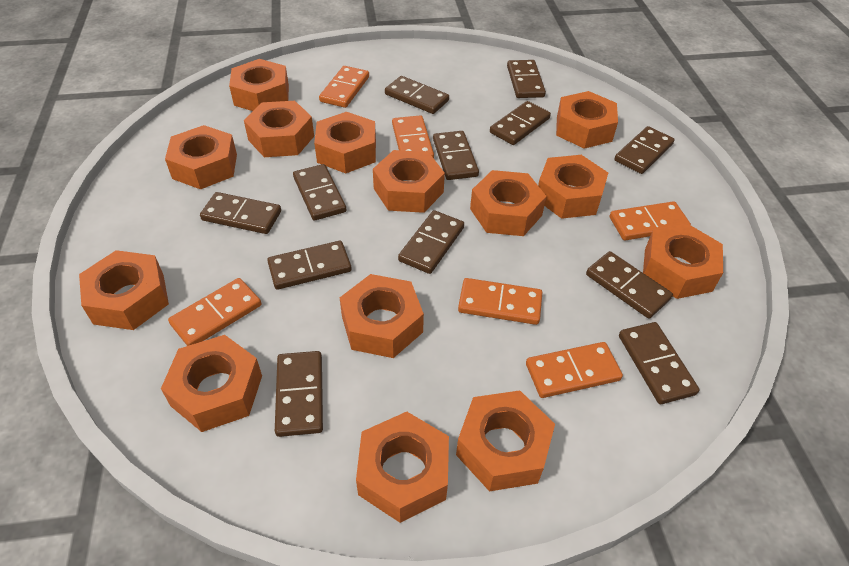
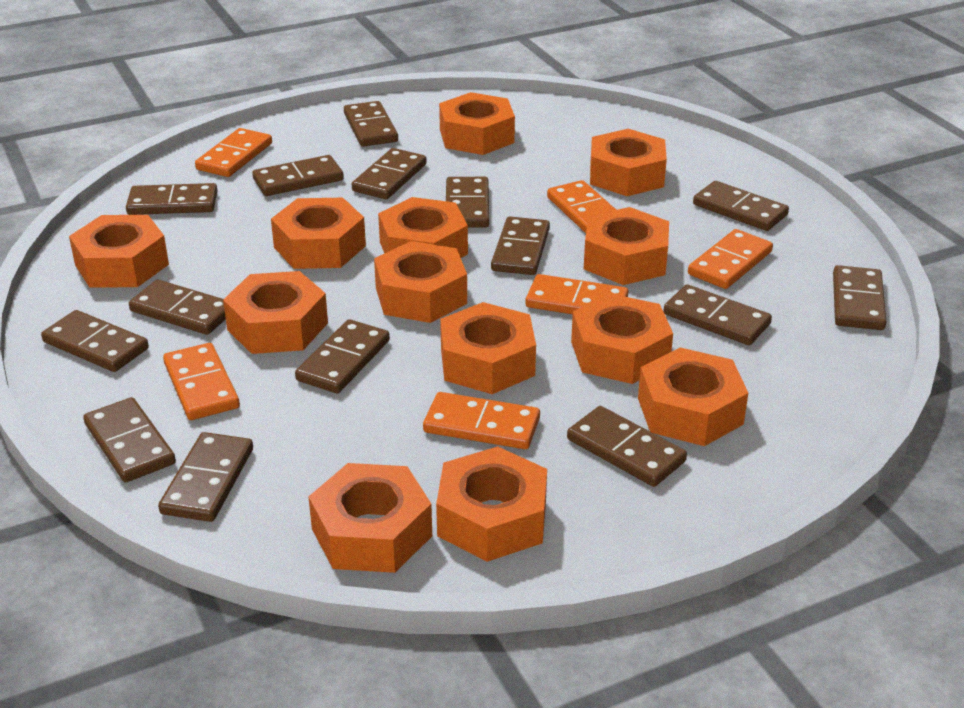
brown domino: [200,192,281,234] [267,241,352,290] [275,351,323,437] [293,164,346,221] [385,76,449,114] [398,210,464,274] [433,131,479,180] [490,101,551,145] [507,60,546,98] [586,251,673,319] [614,126,675,174] [619,322,700,404] = 12 -> [41,310,149,372] [83,397,176,482] [126,183,217,215] [129,280,226,335] [158,432,253,522] [252,155,344,196] [295,319,390,393] [344,101,398,147] [352,148,427,199] [446,177,489,228] [491,217,550,275] [567,406,687,487] [663,284,772,345] [693,181,789,231] [833,265,886,330] = 15
orange nut: [79,250,169,330] [161,335,262,432] [165,125,237,189] [229,59,289,111] [244,101,314,157] [314,112,376,173] [340,274,424,358] [356,412,449,523] [373,150,445,213] [456,390,555,492] [470,170,546,236] [538,155,608,219] [556,91,618,149] [643,224,723,299] = 14 -> [69,215,169,288] [223,271,328,354] [271,198,366,269] [308,463,432,573] [374,241,467,323] [378,197,468,258] [436,446,547,562] [439,92,515,155] [440,302,536,394] [571,294,673,384] [584,207,669,285] [590,129,667,196] [638,347,748,446] = 13

